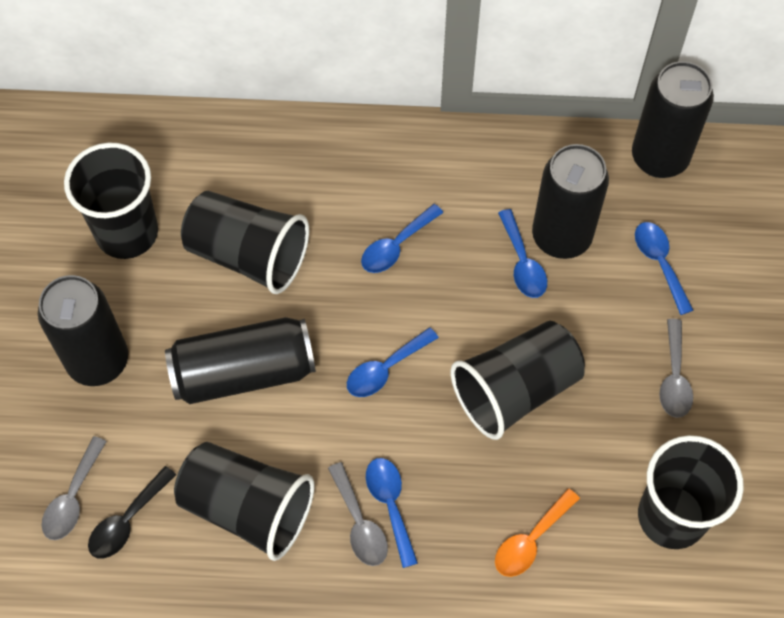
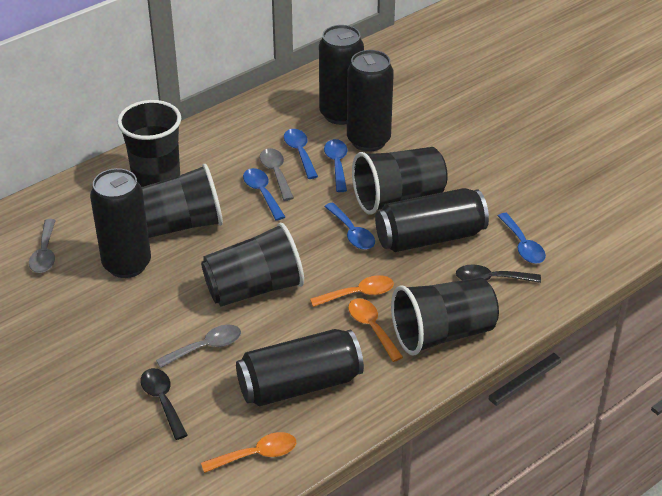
black can: [38,275,128,386] [165,317,316,404] [532,144,609,259] [632,61,714,178] = 4 -> [90,168,151,278] [236,329,364,406] [319,25,364,125] [347,50,394,152] [375,188,489,252] = 5
black spoon: [88,466,176,559] = 1 -> [141,368,188,440] [456,264,541,283] = 2
orange spoon: [495,488,580,577] = 1 -> [201,432,296,473] [310,275,394,307] [348,298,403,362] = 3

